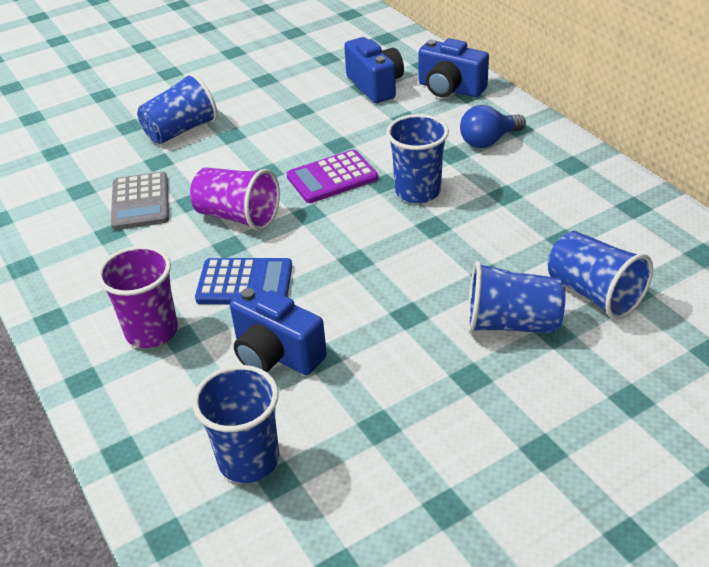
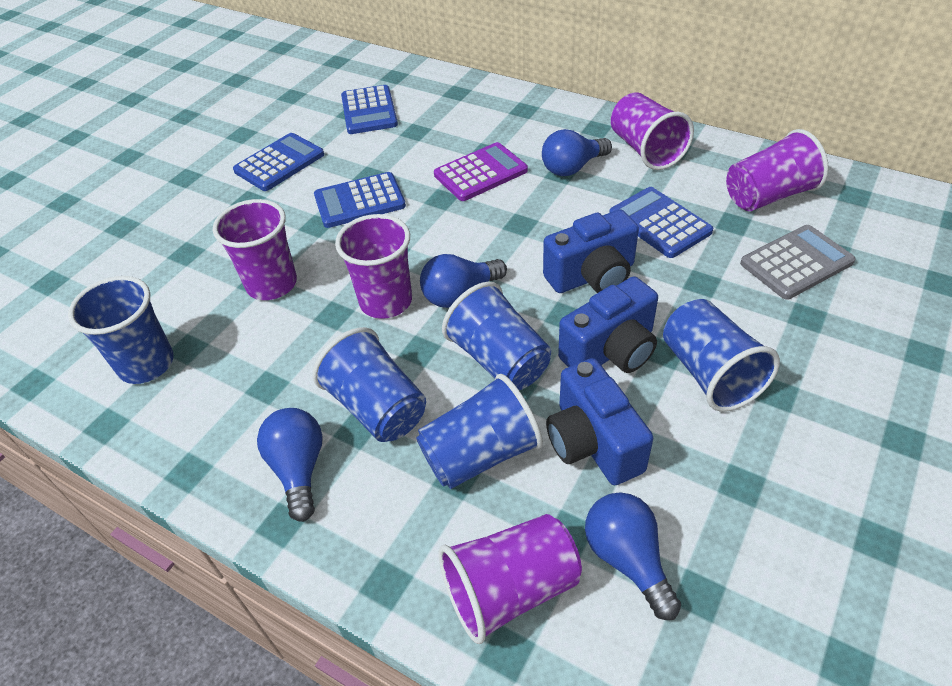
blue calculator: [195,258,292,304] = 1 -> [233,133,324,191] [314,172,406,228] [341,85,398,134] [609,187,713,258] = 4
blue light bulb: [460,105,526,148] = 1 -> [257,408,323,522] [420,254,507,308] [542,129,612,176] [585,492,681,620] = 4
purple cup: [97,245,178,348] [190,167,280,231] = 2 -> [213,199,297,300] [335,214,412,319] [438,514,582,644] [611,92,694,170] [726,129,829,211] = 5

